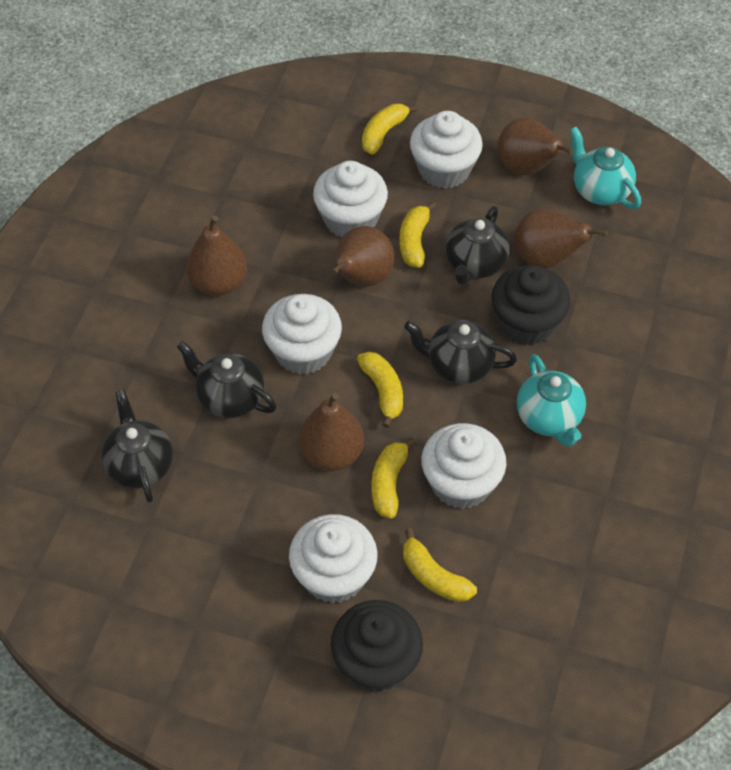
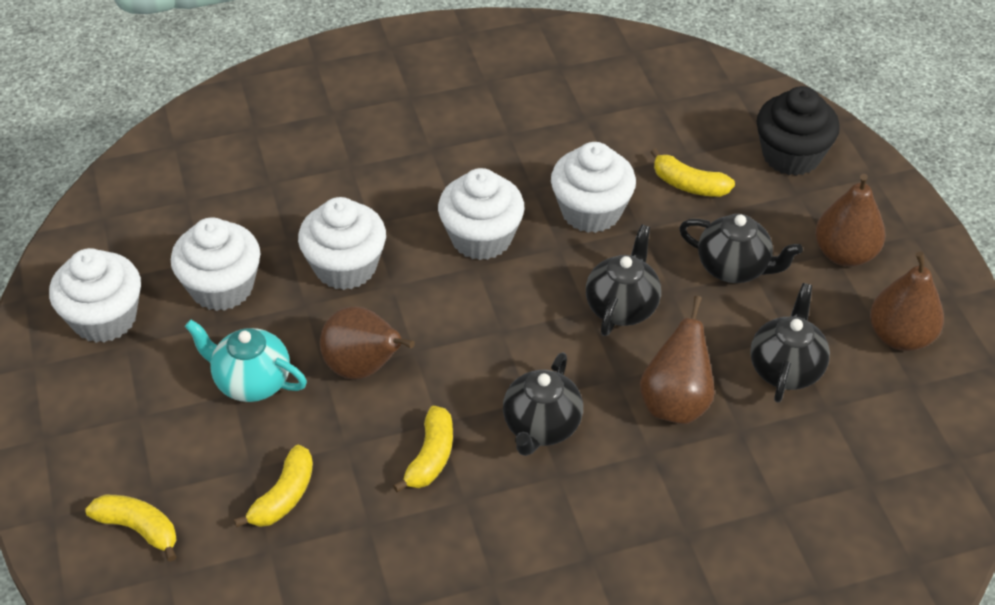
black cupcake: [331,600,423,692] [491,265,571,345] = 2 -> [757,86,840,176] = 1
brown pear: [186,216,247,296] [298,393,364,471] [331,226,394,286] [497,118,574,175] [514,209,608,269] = 5 -> [320,306,415,379] [640,296,714,424] [815,174,886,267] [870,252,944,351] = 4
turquoise teapot: [517,354,586,447] [569,127,641,209] = 2 -> [185,320,307,402] = 1
yellow banana: [357,352,403,428] [362,104,418,155] [372,437,416,519] [399,202,436,268] [403,528,477,602] = 5 -> [85,495,177,562] [234,445,313,527] [393,406,453,492] [650,148,735,197] = 4

